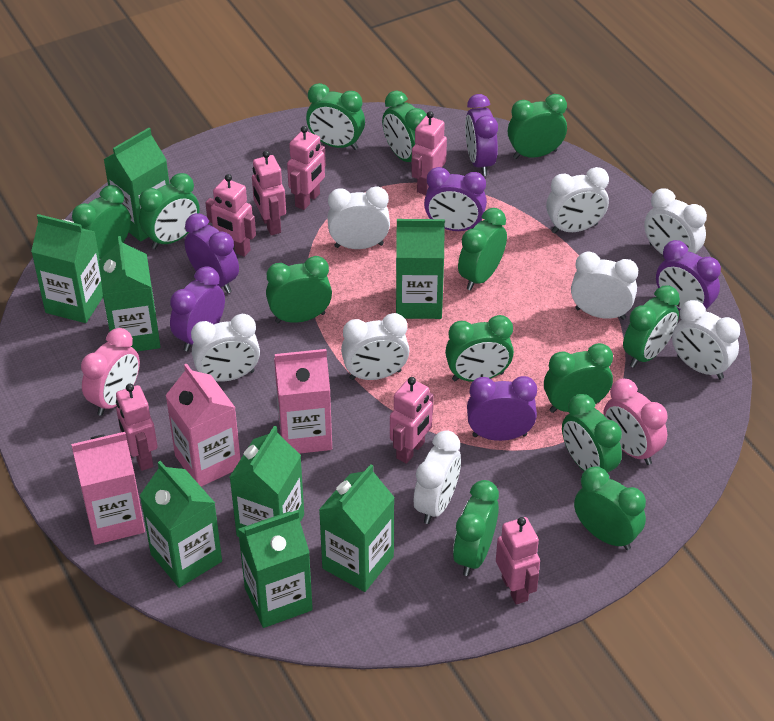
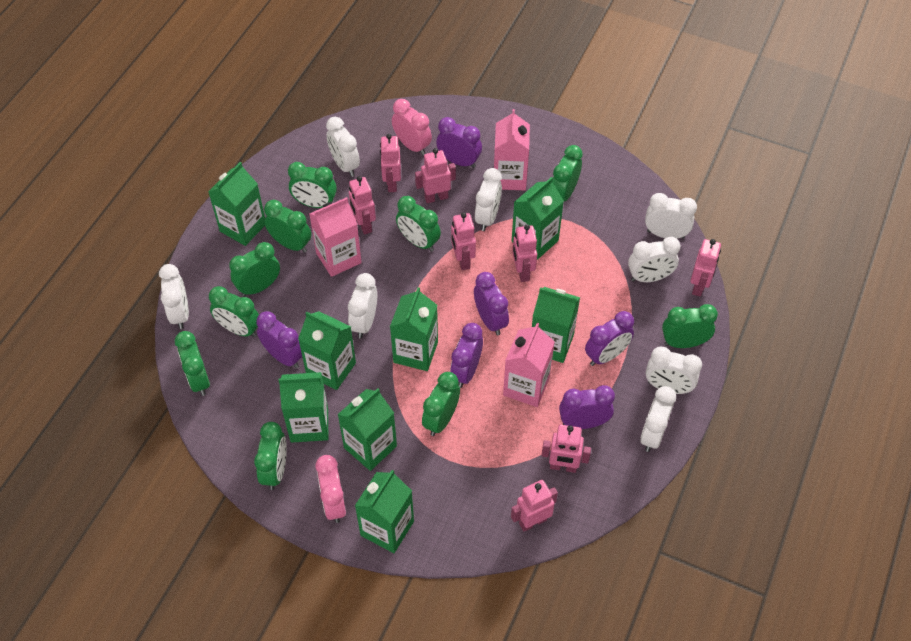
green clock: [72,185,131,259] [139,173,200,249] [266,256,332,323] [306,83,365,150] [382,91,427,162] [445,315,514,382] [453,480,499,576] [458,208,507,290] [508,94,567,159] [544,343,613,413] [562,394,622,473] [574,466,646,550] [623,285,680,368] = 13 -> [175,331,210,396] [209,286,259,337] [229,242,280,297] [254,422,287,490] [264,200,311,253] [288,162,337,208] [396,196,441,252] [422,372,460,436] [553,145,583,201] [662,304,718,348] = 10
pink robot: [116,384,158,471] [205,174,256,257] [252,151,286,235] [287,126,326,210] [390,377,434,464] [411,111,447,195] [496,517,540,605] = 7 -> [349,176,376,235] [380,134,401,192] [415,148,456,203] [451,212,476,270] [511,480,558,532] [512,225,537,282] [541,425,591,473] [690,239,721,297] = 8

